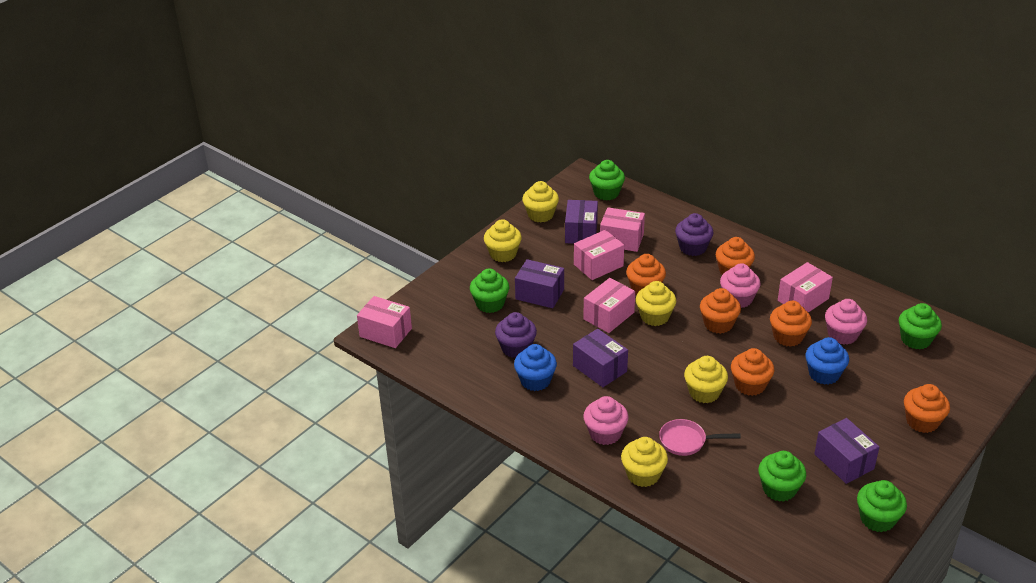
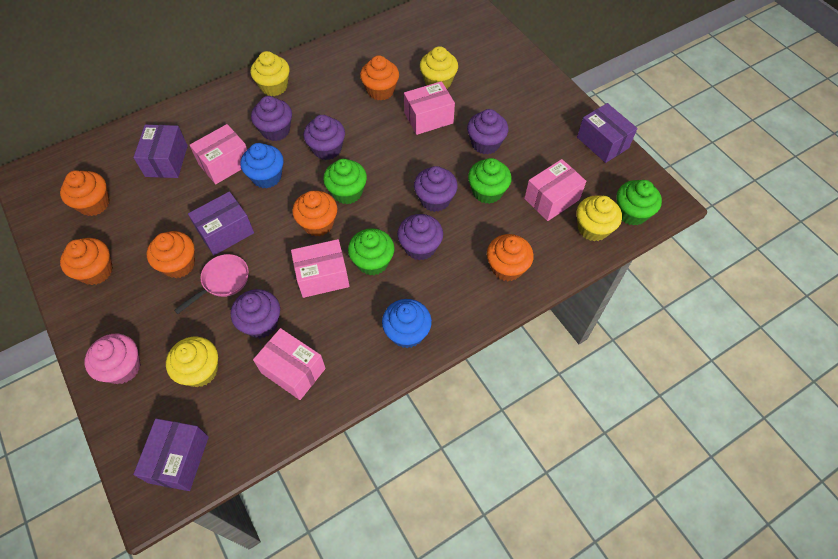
green cupcake: [470,268,509,313] [589,160,625,201] [758,451,806,502] [857,480,907,532] [899,303,942,349] = 5 -> [323,159,367,204] [348,228,395,275] [468,158,512,204] [617,180,662,226] = 4
pink cupcake: [583,396,629,445] [720,263,761,308] [825,299,867,345] = 3 -> [84,334,141,384] = 1
purple cupcake: [495,312,537,358] [675,213,713,256] = 2 -> [231,289,280,338] [251,96,292,141] [304,115,345,160] [397,214,443,260] [414,166,458,212] [467,109,509,155] = 6
yellow cupcake: [484,219,522,262] [522,181,559,223] [621,437,668,487] [636,281,676,326] [684,356,728,403] = 5 -> [166,337,218,387] [251,51,290,96] [420,46,458,89] [577,195,622,241] = 4

